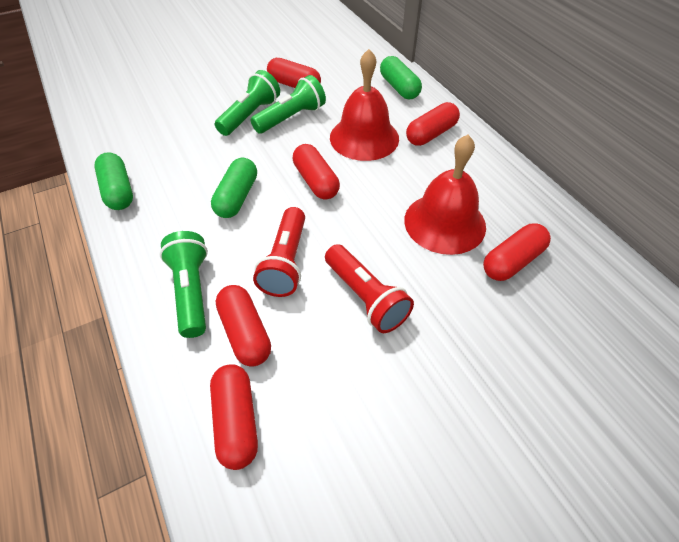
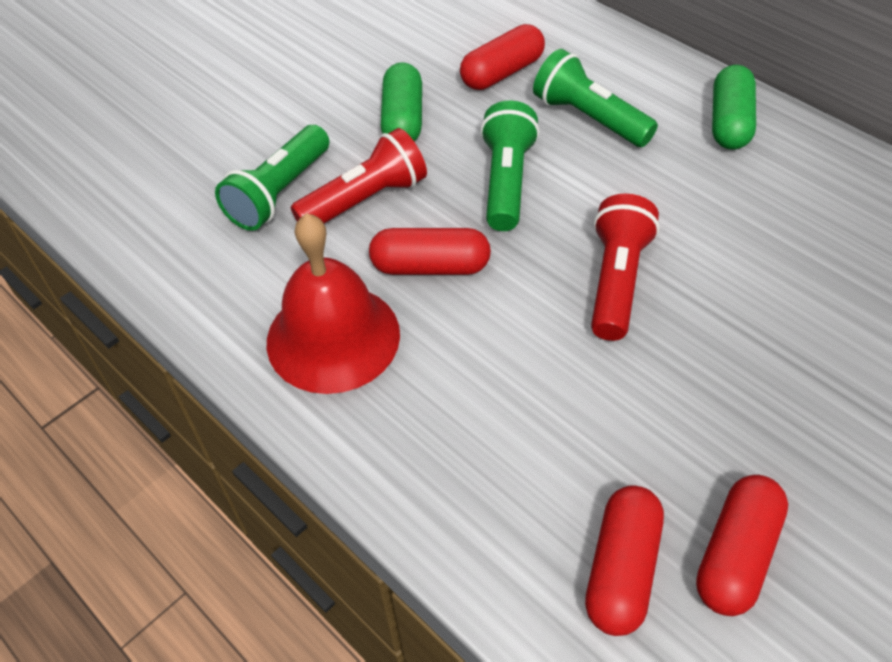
green capsule: [94,152,133,210] [211,158,257,218] [380,56,422,99] = 3 -> [381,62,422,141] [712,65,756,150] = 2
red bell: [330,49,399,161] [404,135,486,255] = 2 -> [267,213,400,394] = 1
red capsule: [210,364,258,470] [216,285,271,367] [267,58,321,88] [293,144,340,200] [406,102,460,146] [483,223,551,281] = 6 -> [369,228,491,275] [460,24,545,90] [585,486,664,636] [696,475,788,616] = 4

